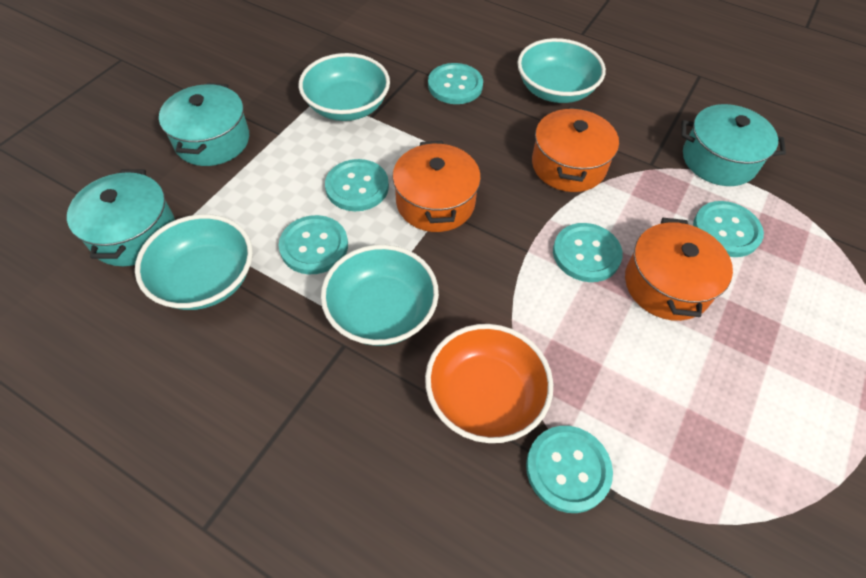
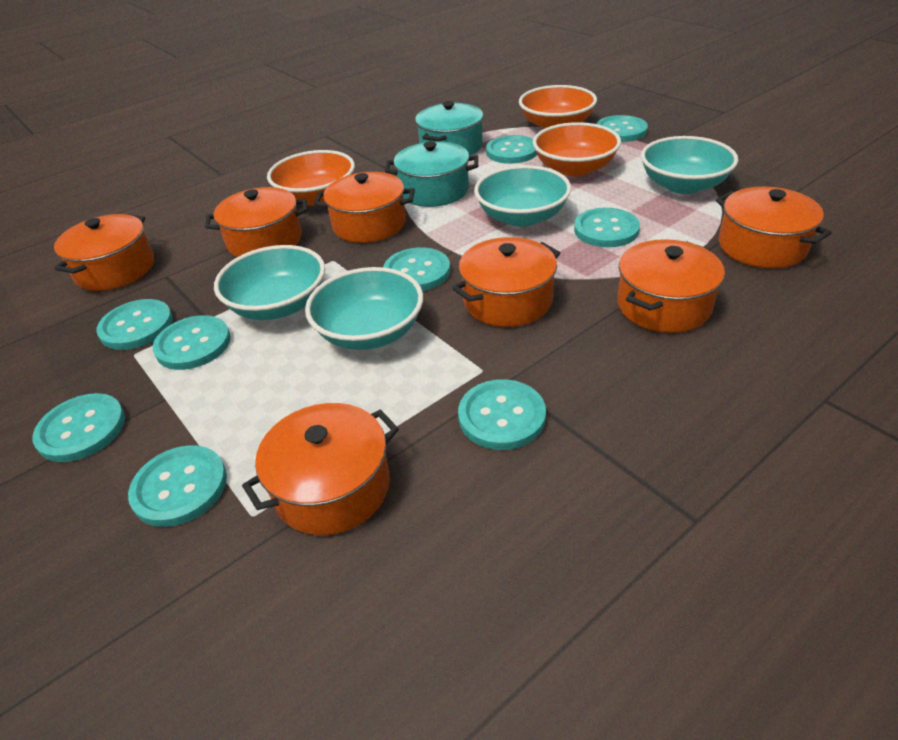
orange bowl: [425,324,553,443] = 1 -> [267,150,355,206] [519,85,597,129] [533,122,621,176] = 3
orange pot: [392,141,481,232] [532,107,619,192] [625,218,733,321] = 3 -> [54,214,154,291] [205,187,308,257] [242,403,399,535] [314,172,415,243] [452,237,560,327] [617,239,725,333] [716,187,832,268] = 7
turquoise button: [279,215,348,274] [325,159,389,211] [428,63,483,104] [526,426,613,513] [553,223,623,282] [693,201,764,257] = 6 -> [32,393,125,462] [96,299,173,350] [128,445,227,527] [152,315,231,370] [383,247,450,291] [458,379,546,450] [486,135,537,164] [574,208,640,247] [596,115,648,142] = 9
turquoise pot: [67,170,175,266] [159,83,249,166] [681,104,786,186] = 3 -> [385,141,478,207] [415,101,483,156] = 2

